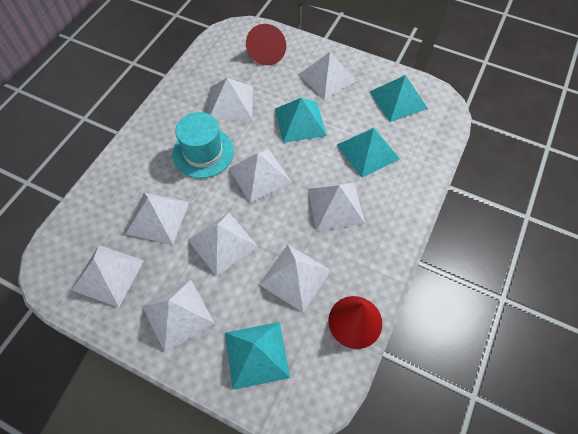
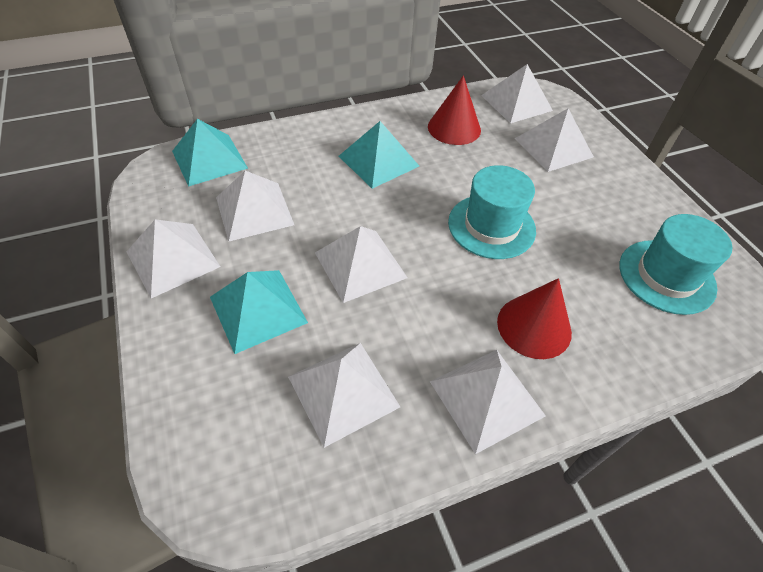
turquoise hat: [172,112,234,178] = 1 -> [448,165,536,259] [620,214,733,315] = 2
turquoise pyramid: [225,322,290,390] [275,98,327,143] [337,127,400,178] [370,75,428,122] = 4 -> [172,119,248,187] [210,270,308,354] [339,121,419,189] = 3
white pyramid: [72,245,144,308] [126,192,189,245] [142,280,215,353] [188,212,258,277] [209,78,253,120] [229,149,292,203] [259,245,331,312] [299,52,357,100] [308,182,365,231] = 9 -> [127,219,220,298] [216,171,294,241] [288,343,400,448] [315,226,408,303] [430,350,546,454] [481,64,553,123] [515,108,594,172] = 7

